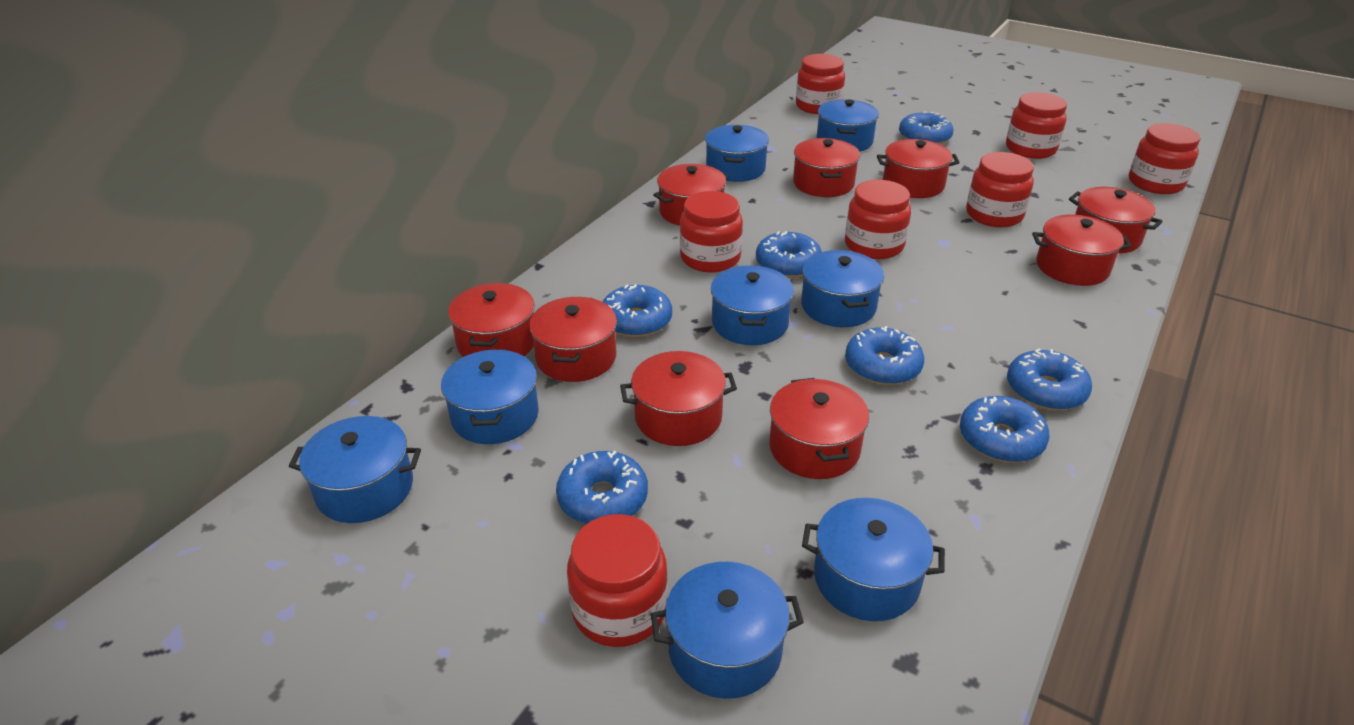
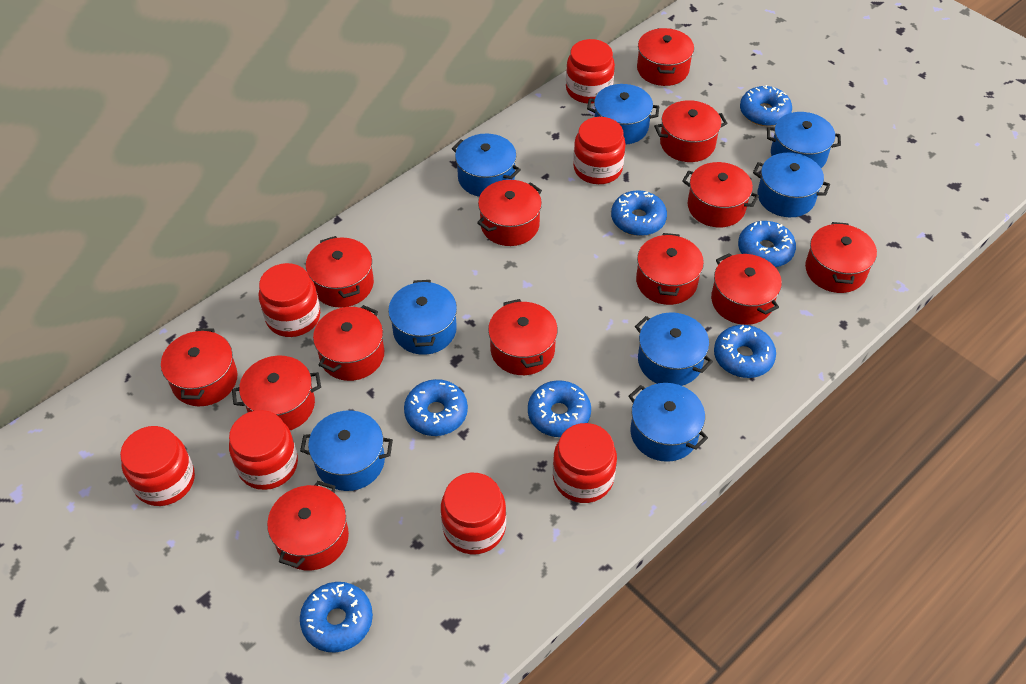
red pot: [448,283,535,357] [529,297,617,382] [620,351,737,446] [653,164,729,226] [769,378,869,479] [793,138,860,197] [877,139,960,198] [1032,214,1131,286] [1069,187,1163,253] = 9 -> [161,328,238,406] [232,355,321,430] [267,481,349,570] [306,236,374,308] [313,305,384,381] [477,180,542,246] [488,299,558,375] [636,233,704,305] [637,28,694,86] [654,100,727,162] [682,162,759,227] [711,253,782,325] [805,222,877,293] = 13

